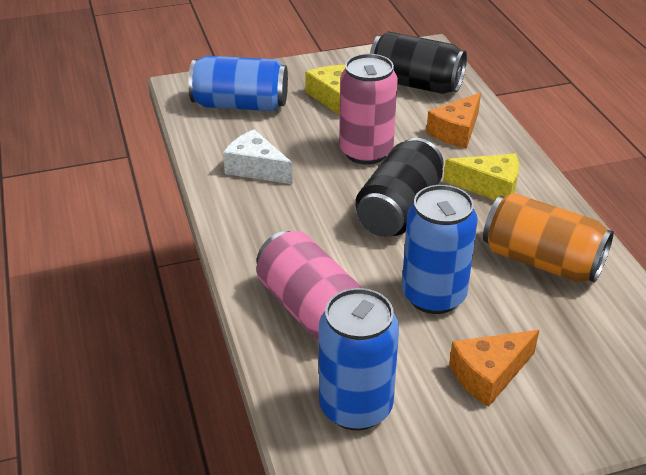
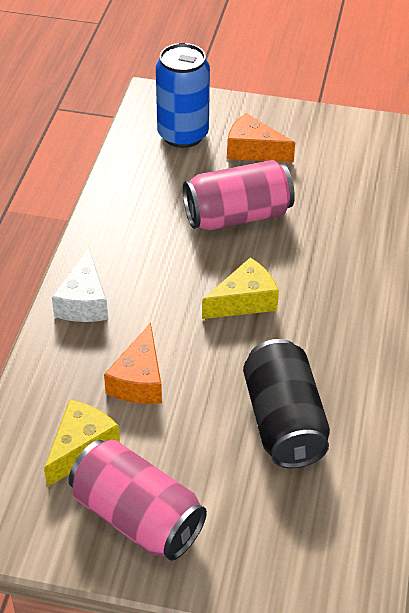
black can: [355,138,444,237] [370,31,467,94] = 2 -> [243,339,330,469] = 1
blue can: [188,56,288,111] [319,288,399,430] [402,185,478,314] = 3 -> [156,43,210,148] = 1
orange can: [483,193,614,283] = 1 -> none = 0

